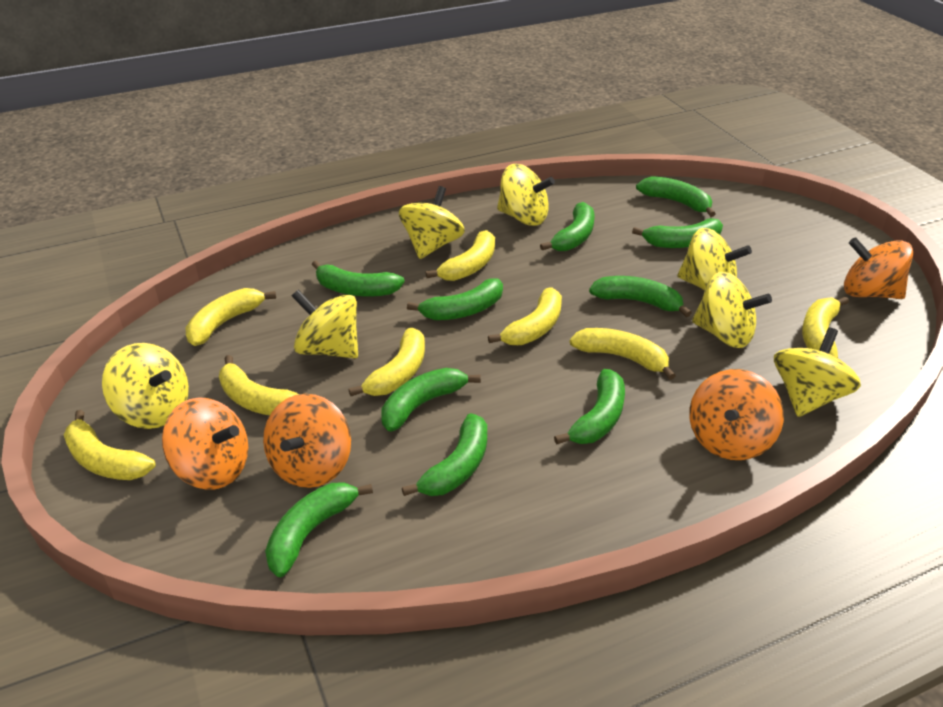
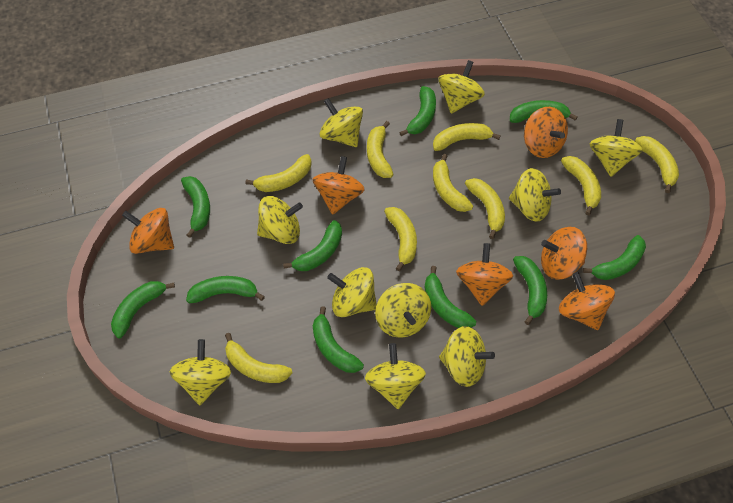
orange spinning top: [162,397,248,490] [263,394,351,488] [689,369,784,460] [844,237,913,299] = 4 -> [122,208,174,254] [312,156,365,215] [456,243,513,306] [524,107,568,158] [541,227,587,280] [559,272,615,330] = 6
yellow banana: [64,410,156,480] [186,288,276,346] [219,355,299,415] [349,328,425,396] [426,230,495,281] [488,288,562,345] [570,328,676,380] [802,297,849,358] = 8 -> [225,333,292,383] [245,154,312,192] [367,121,394,178] [384,207,417,271] [433,123,501,151] [433,154,473,212] [465,178,505,239] [561,156,601,215] [635,136,679,193] = 9
yellow spinning top: [102,343,189,429] [292,290,358,358] [399,186,465,259] [497,164,555,226] [677,228,752,290] [692,272,772,348] [774,328,861,417] = 7 -> [170,339,231,405] [257,196,303,244] [319,98,363,147] [327,267,377,317] [365,343,426,409] [375,283,431,337] [438,60,485,114] [439,326,495,387] [509,168,561,222] [589,119,643,177] = 10

